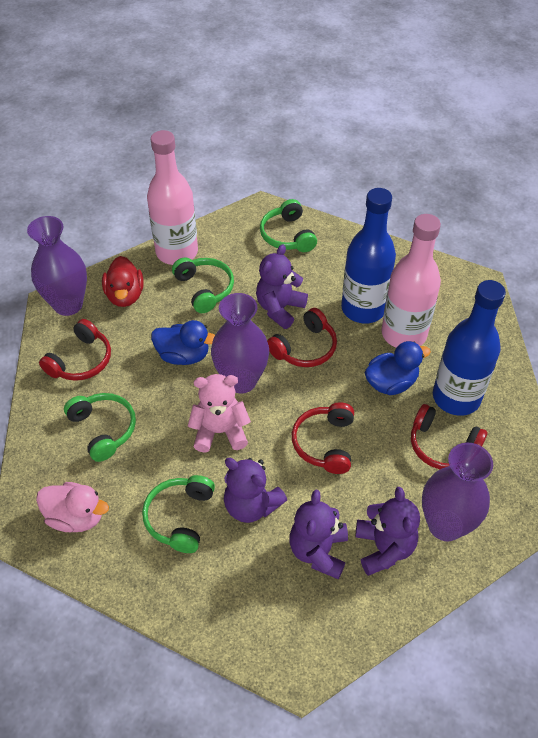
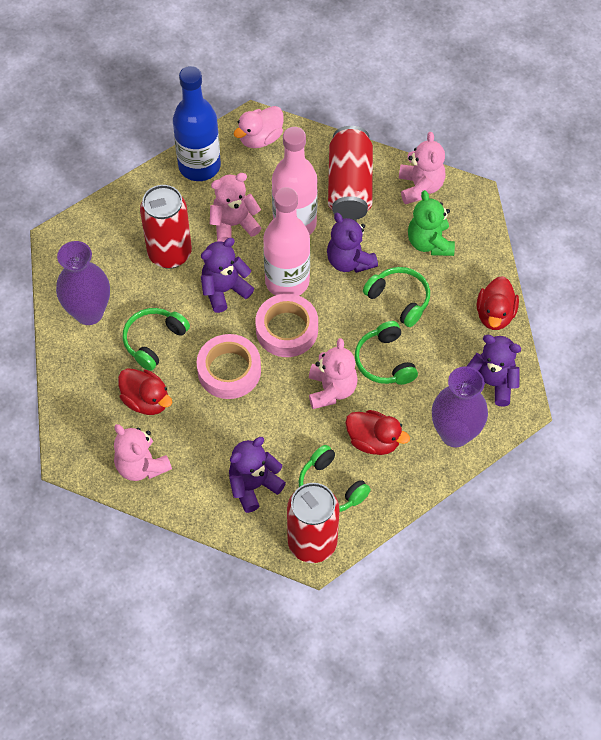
blue bottle: [341,188,396,324] [433,280,506,416] = 2 -> [173,66,221,181] = 1
blue duck: [151,320,215,365] [365,341,431,395] = 2 -> none = 0
green teddy bear: none = 0 -> [408,190,455,256] = 1
pink tape: none = 0 -> [197,334,261,399] [255,294,318,357] = 2
pink teddy bear: [188,374,251,453] = 1 -> [114,424,172,481] [210,173,261,242] [309,338,358,409] [399,132,445,204] = 4
purple vase: [27,216,87,316] [211,293,269,393] [422,443,493,541] = 3 -> [56,241,110,325] [432,366,488,447] = 2
red can: none = 0 -> [140,185,192,269] [287,483,340,563] [328,126,373,220] = 3
red duck: [102,256,144,307] = 1 -> [118,368,172,415] [345,410,410,455] [477,276,519,330] = 3
red headphones: [39,319,111,381] [267,308,337,367] [292,402,354,474] [411,404,487,469] = 4 -> none = 0

